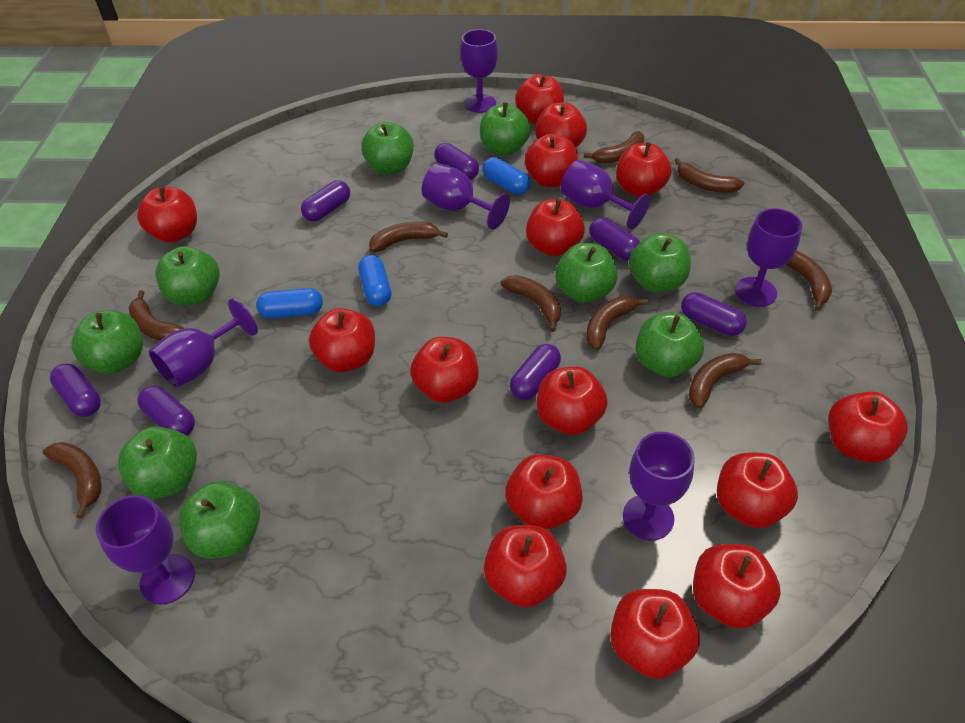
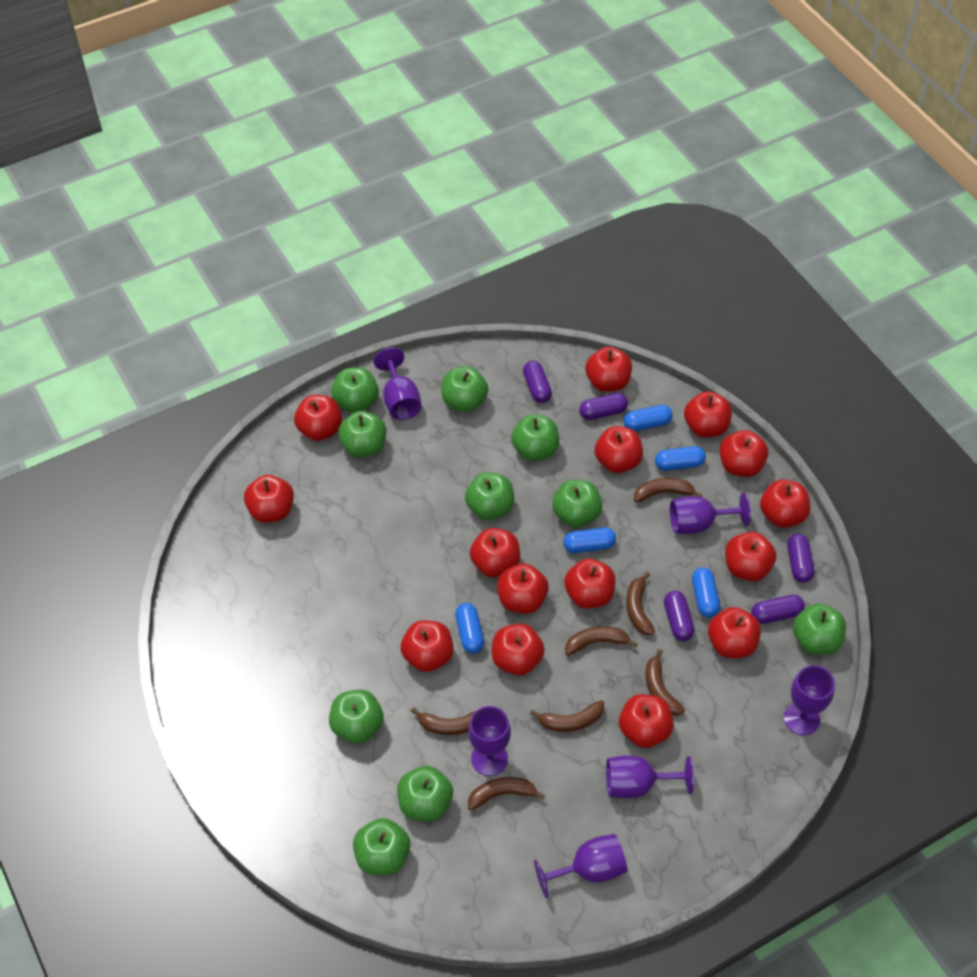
blue capsule: [256,288,323,319] [358,255,391,306] [482,157,530,195] = 3 -> [455,603,484,654] [563,527,616,553] [623,405,673,431] [655,446,706,471] [692,567,720,617] = 5
brown banana: [43,442,102,519] [129,290,184,341] [369,222,448,252] [501,275,561,332] [584,131,644,164] [586,296,648,350] [675,158,744,193] [688,353,761,409] [785,251,832,311] = 9 -> [411,708,476,735] [468,777,545,810] [530,700,604,732] [565,626,637,656] [626,572,655,635] [634,478,702,503] [646,649,685,716] = 7
green apple: [72,310,143,374] [118,426,197,499] [155,246,220,306] [178,481,260,559] [361,122,414,175] [480,102,531,156] [555,243,617,303] [629,233,691,292] [635,313,704,377] = 9 -> [329,690,384,743] [331,367,379,413] [338,411,386,457] [353,818,410,876] [397,766,453,822] [441,366,488,412] [465,472,514,520] [511,414,559,461] [552,479,602,528] [793,604,846,655] = 10
purple capsule: [50,363,101,417] [137,386,195,435] [301,180,350,221] [434,143,479,180] [510,344,561,400] [589,218,640,261] [681,292,746,336] = 7 -> [523,361,552,403] [579,393,628,420] [664,591,695,641] [751,595,805,624] [787,534,815,583] = 5
purple goblet: [96,495,195,605] [149,298,258,388] [422,163,510,230] [460,29,498,113] [561,160,650,229] [623,432,695,540] [735,208,802,307] = 7 -> [374,348,422,420] [468,706,511,776] [534,834,627,898] [606,755,694,798] [670,493,751,534] [784,665,835,735] = 6

